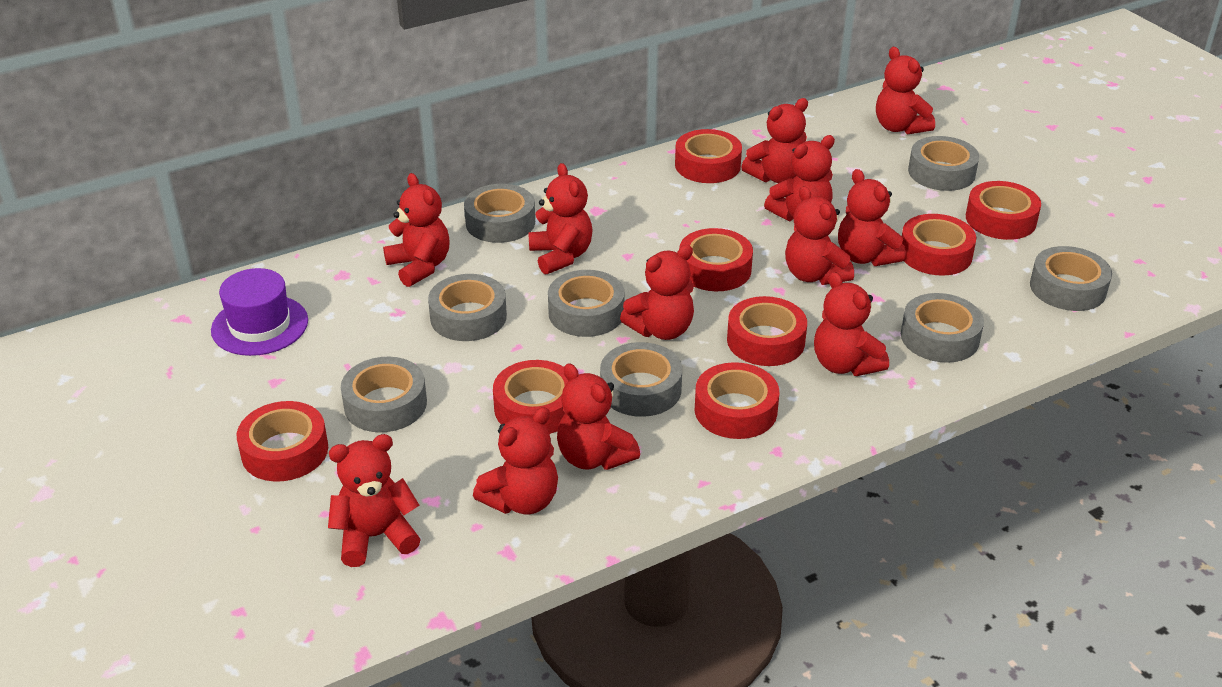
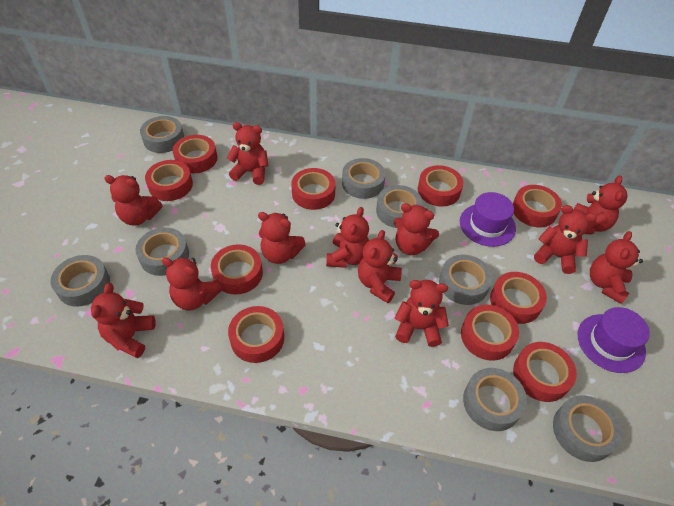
purple hat: [211,268,308,356] = 1 -> [460,192,516,247] [578,307,650,373] = 2
red tape: [237,401,328,482] [493,360,568,434] [675,129,742,183] [679,228,753,291] [695,362,779,439] [727,296,807,366] [902,214,976,276] [966,181,1041,240] = 8 -> [145,160,193,201] [173,135,217,173] [211,244,263,295] [228,306,284,363] [291,168,336,210] [418,165,463,207] [461,305,519,361] [490,272,547,324] [513,185,562,227] [513,342,577,402] = 10

